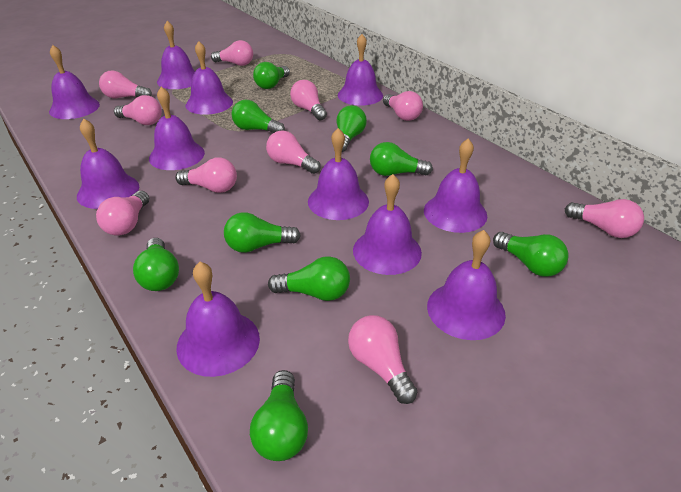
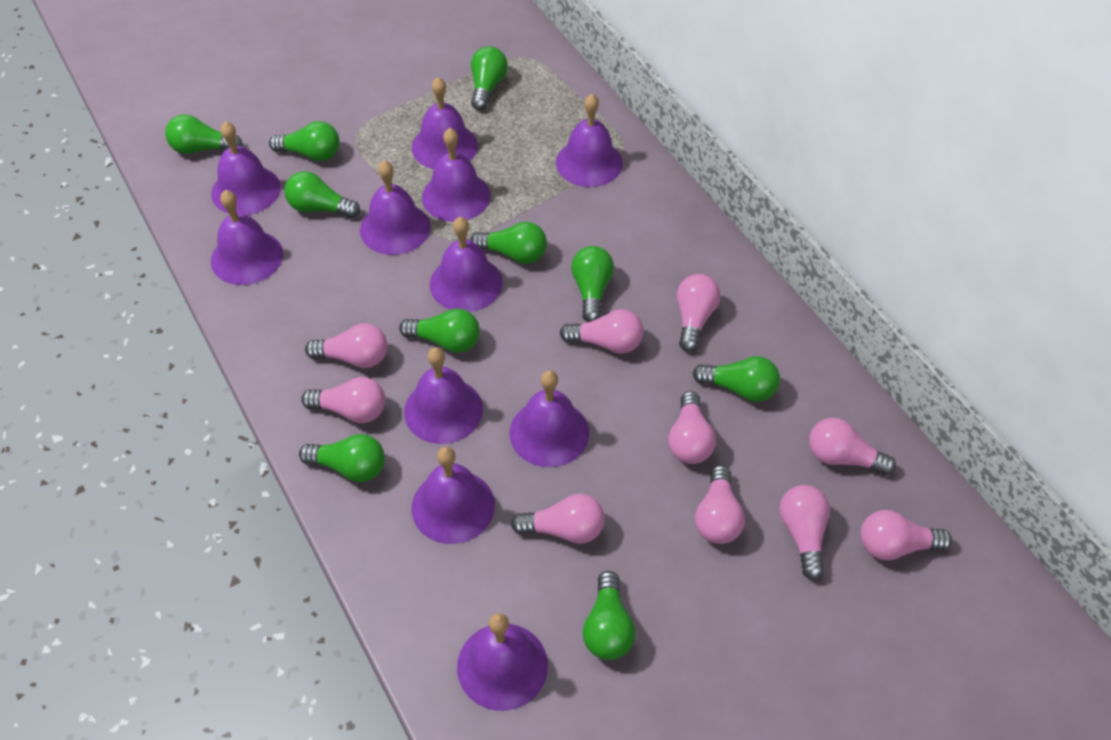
green light bulb: [133,238,179,291] [224,212,301,253] [231,100,285,133] [250,370,308,461] [253,62,290,89] [268,256,350,301] [336,105,367,152] [370,142,433,176] [493,232,569,277] = 9 -> [165,114,243,154] [269,121,340,161] [285,171,360,218] [299,434,385,482] [399,308,480,353] [470,222,547,264] [471,46,508,110] [571,246,614,322] [583,571,635,660] [693,356,780,402] = 10

